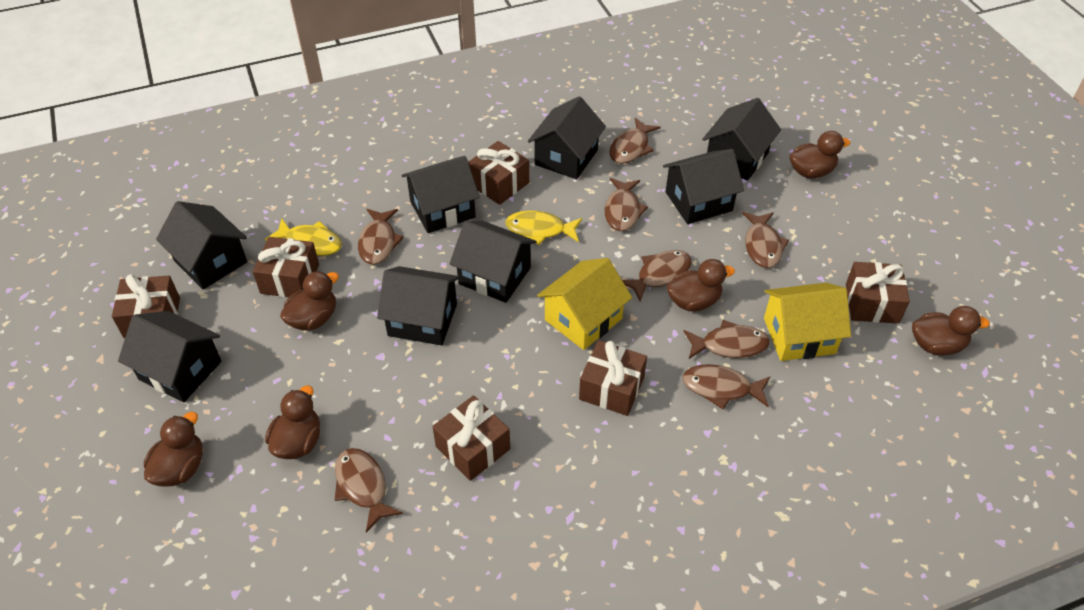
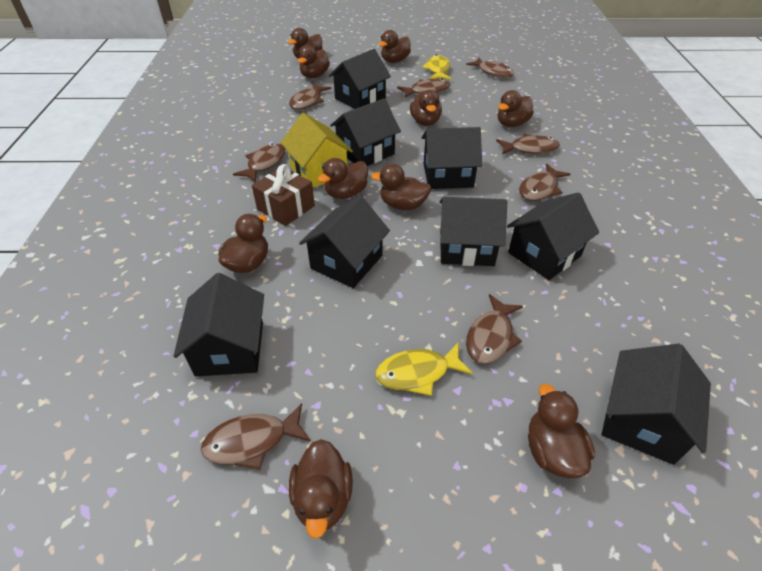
brown duck: [144,412,203,486] [265,386,320,459] [280,271,339,331] [667,259,735,312] [790,131,850,178] [912,306,990,356] = 6 -> [219,214,268,273] [288,28,322,59] [289,439,353,539] [298,45,330,78] [318,158,368,199] [371,163,432,210] [378,30,411,63] [410,90,442,126] [498,90,533,127] [528,384,595,478] = 10
brown gift: [112,274,180,338] [253,237,319,297] [432,395,510,481] [468,141,529,205] [579,340,647,416] [846,262,910,324] = 6 -> [252,164,315,226] = 1
yellow house: [537,258,632,350] [764,283,851,361] = 2 -> [281,113,353,188] = 1

